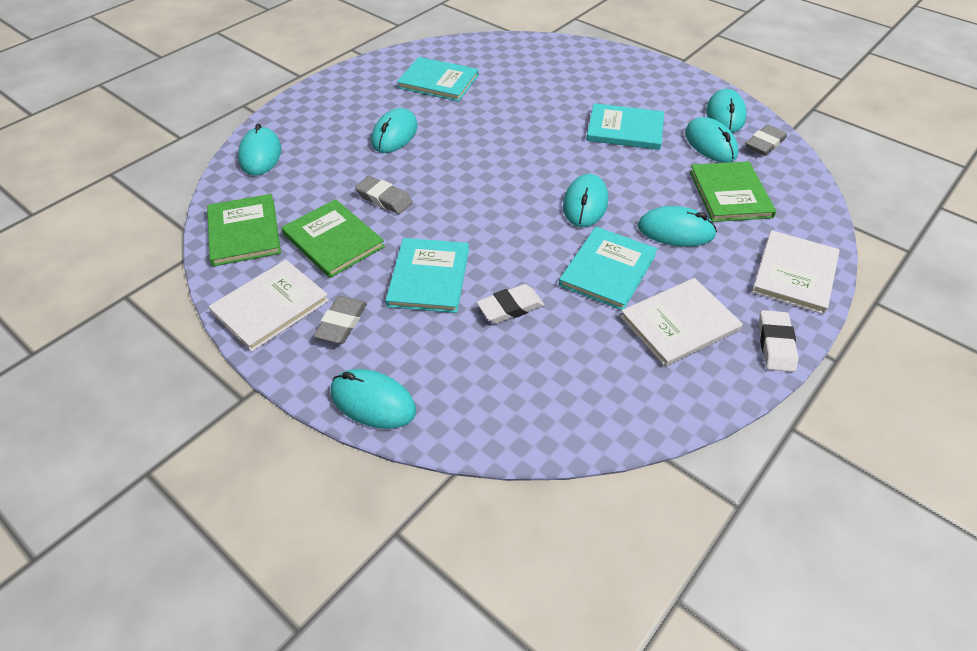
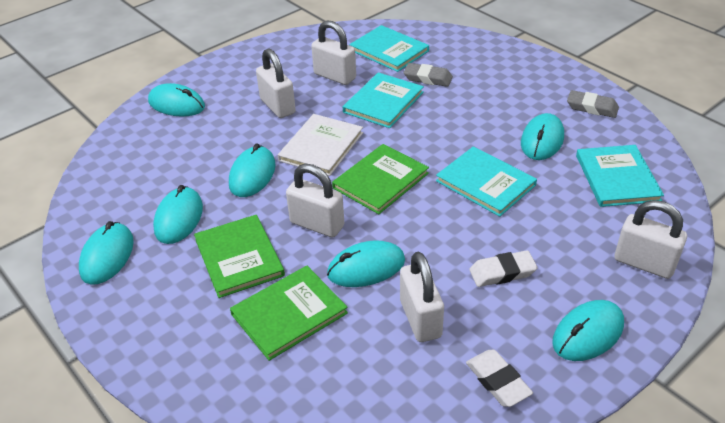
grey eraser: [313,296,367,344] [355,176,413,214] [745,125,787,156] = 3 -> [404,63,453,87] [567,90,619,118] = 2
white book: [209,260,329,352] [620,278,743,367] [752,230,840,314] = 3 -> [278,114,363,176] = 1
white padlock: none = 0 -> [256,48,296,118] [286,164,344,238] [311,21,356,85] [400,252,444,342] [615,200,687,279] = 5

